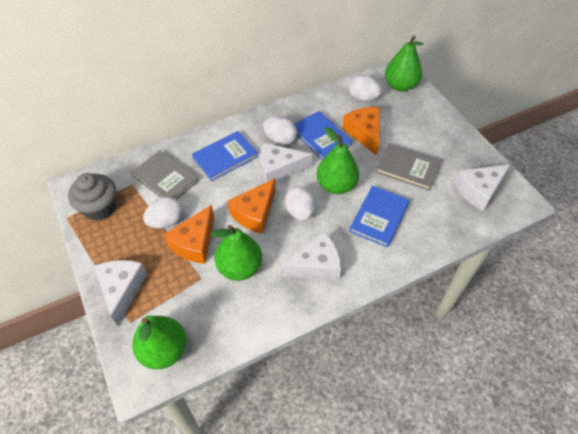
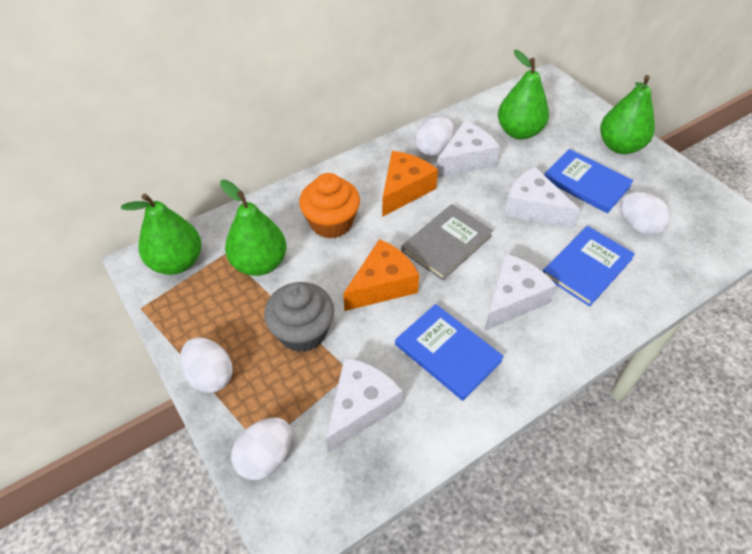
grey book: [131,150,199,199] [376,143,442,191] = 2 -> [401,204,493,280] = 1
orange cheese: [164,205,214,264] [227,178,275,234] [342,107,380,156] = 3 -> [343,239,419,311] [382,151,438,217] = 2
orange cupcake: none = 0 -> [299,173,360,239] = 1

